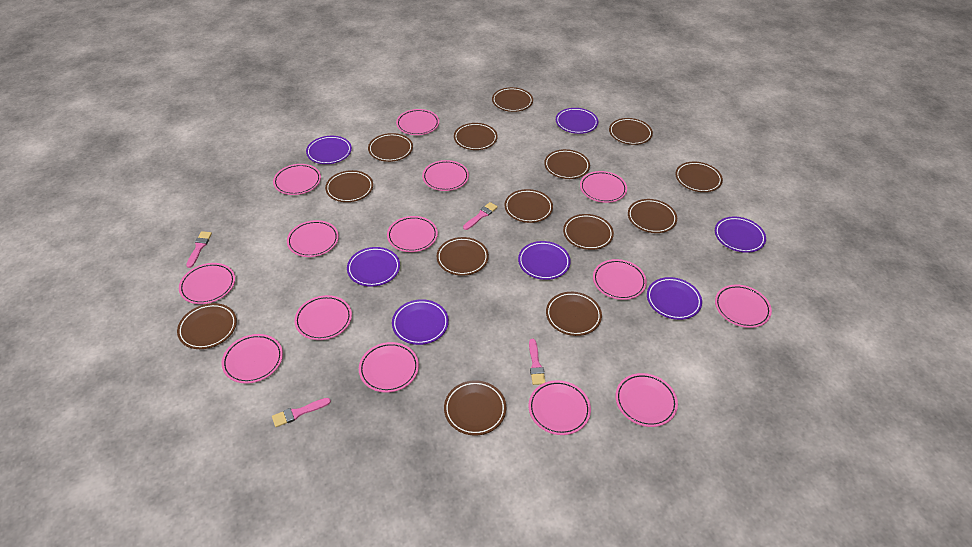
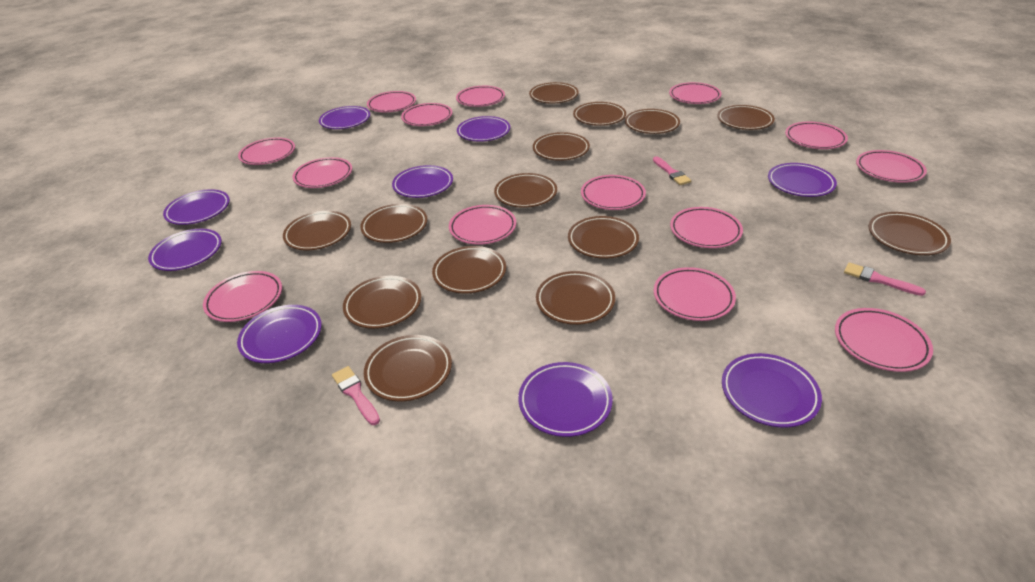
pink brush: [186,231,212,268] [272,398,331,427] [463,202,498,230] [529,339,545,385] = 4 -> [332,366,380,425] [653,156,691,185] [844,263,926,296] = 3
purple plate: [306,136,352,164] [347,247,400,287] [392,299,449,345] [518,241,571,280] [556,108,598,134] [647,277,702,320] [715,217,766,253] = 7 -> [148,229,222,271] [163,189,230,225] [237,305,322,363] [319,106,370,129] [392,165,453,198] [457,116,510,142] [518,362,613,437] [722,353,822,428] [768,163,837,197] = 9

